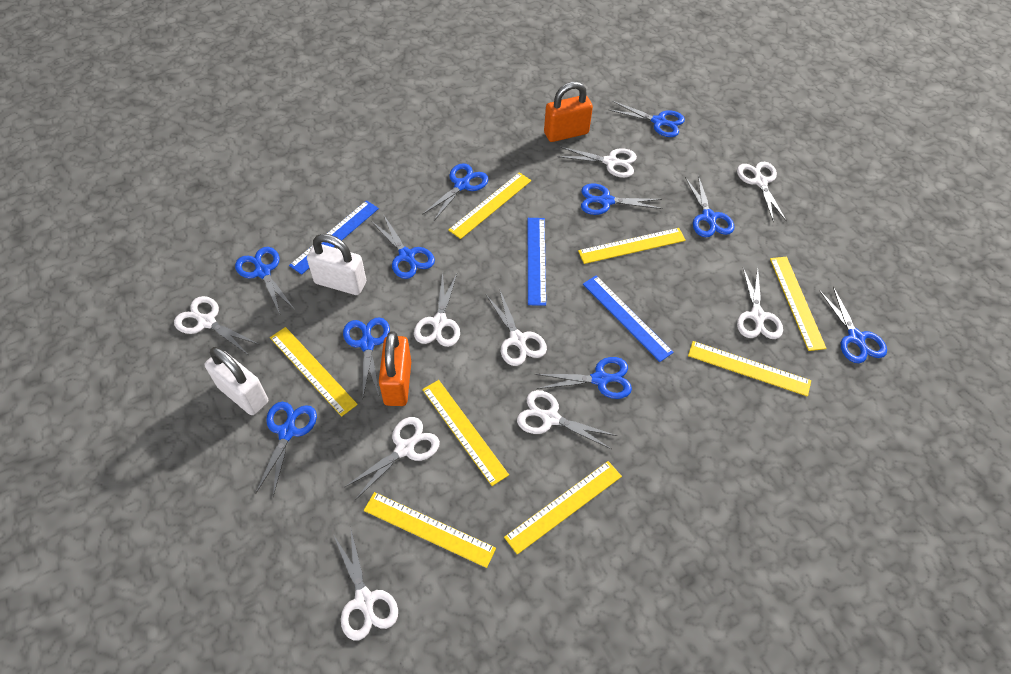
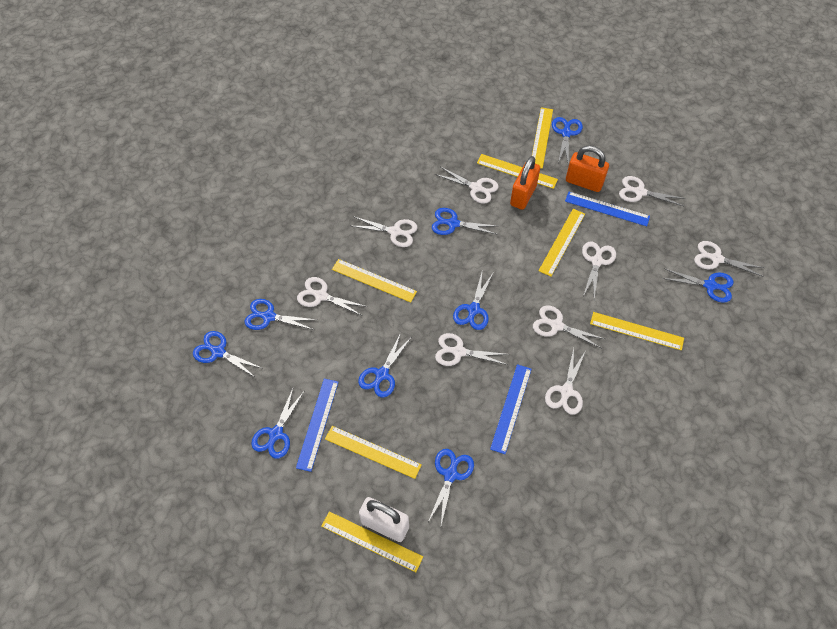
blue scissors: [235,247,295,314] [255,402,317,497] [343,317,390,397] [371,214,435,279] [422,163,489,222] [535,357,632,399] [581,184,663,215] [609,101,685,137] [685,175,734,237] [819,287,887,363] = 10 -> [193,331,262,378] [245,299,317,330] [251,389,305,459] [358,333,411,397] [428,449,474,525] [432,208,498,235] [453,272,493,330] [552,117,583,166] [662,268,734,303] = 9
white padlock: [205,347,268,415] [307,234,366,295] = 2 -> [359,497,409,542] = 1
yellow ruler: [270,327,358,416] [364,492,496,568] [422,380,509,486] [448,172,531,239] [504,461,622,555] [578,228,686,264] [688,341,811,396] [770,257,827,351] = 8 -> [321,511,423,572] [325,426,422,479] [332,259,417,302] [477,154,558,189] [532,107,553,169] [538,209,585,276] [590,312,684,350] = 7

